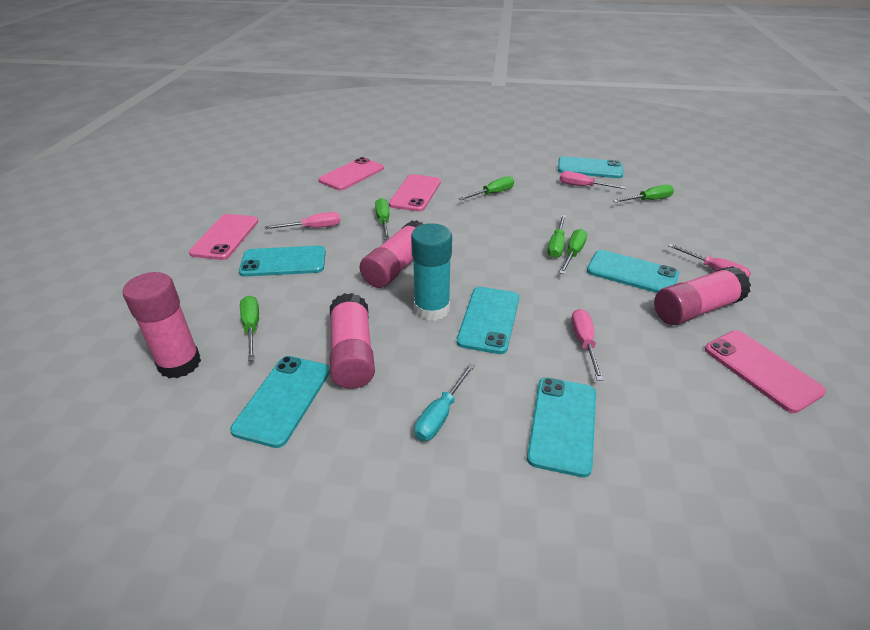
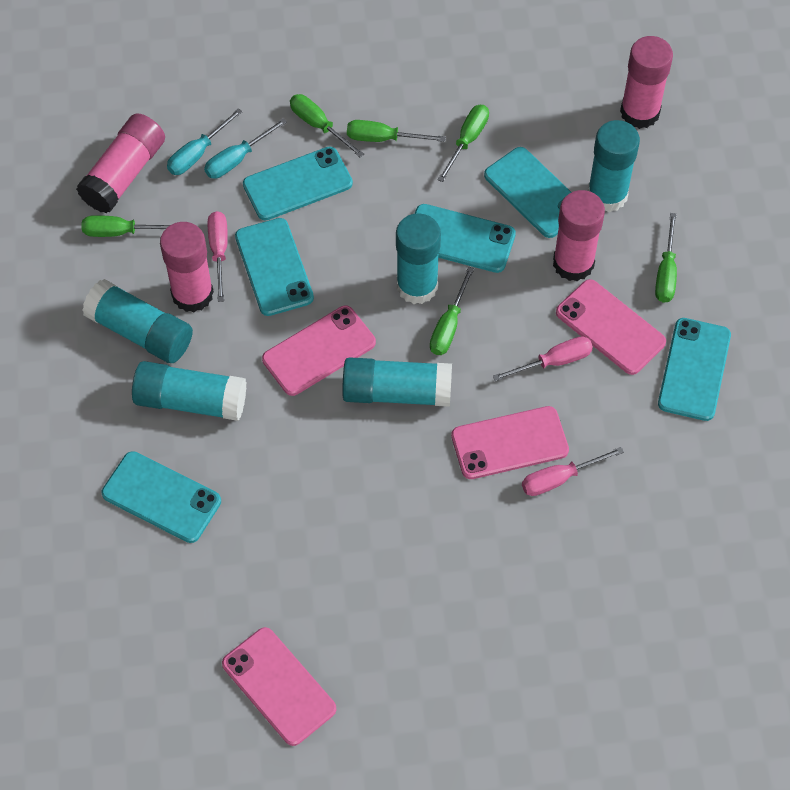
pink screwdriver: [265,212,340,229] [560,171,627,189] [571,309,603,381] [668,244,751,277] = 4 -> [208,211,228,302] [493,336,593,381] [522,447,624,496] = 3
turquoise glue stick: [411,223,452,321] = 1 -> [82,279,193,363] [132,361,246,421] [342,357,452,407] [396,213,441,304] [588,120,640,212] = 5
turquoise screwdriver: [414,363,475,441] = 1 -> [167,108,243,175] [204,118,287,179] = 2

